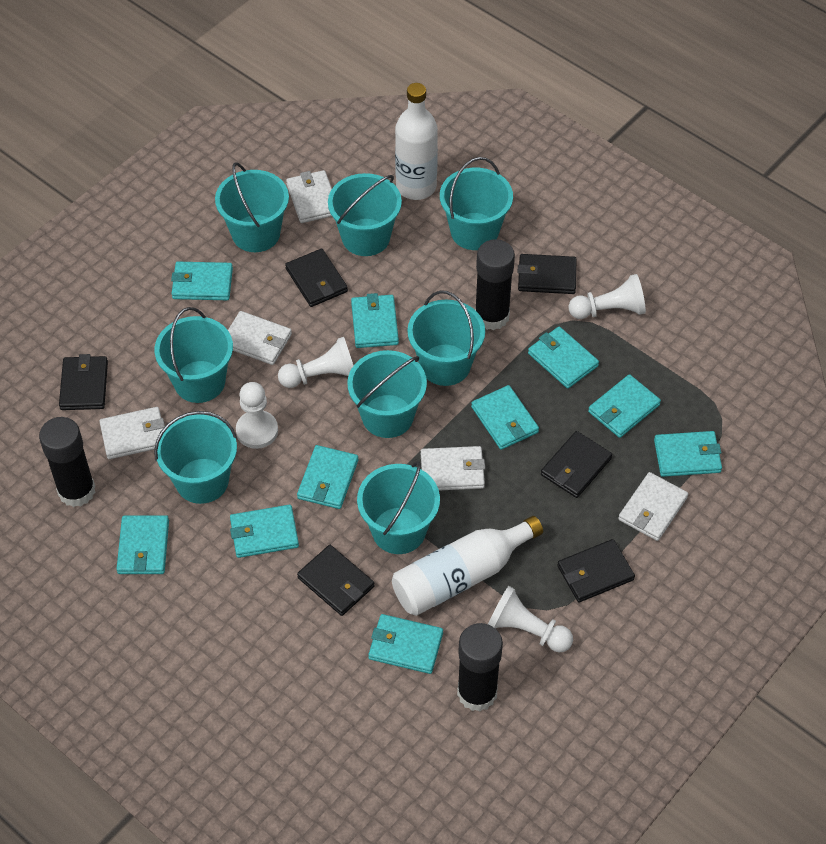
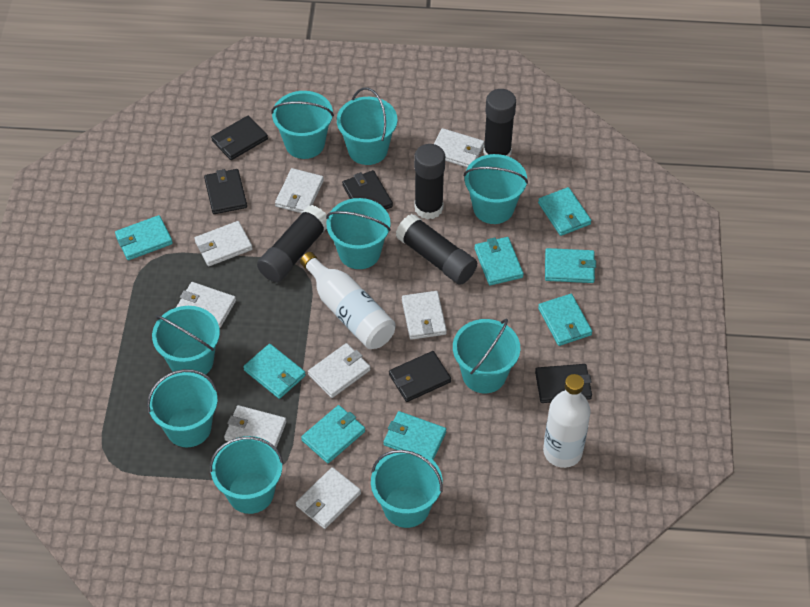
black glue stick: [39,417,95,507] [457,623,503,712] [475,239,515,330] = 3 -> [257,205,327,283] [396,214,477,285] [414,144,445,219] [483,89,516,157] = 4
black wallet: [59,354,108,410] [285,248,348,307] [297,545,375,616] [517,254,577,294] [541,431,612,498] [557,539,635,602] = 6 -> [204,169,247,214] [211,116,268,160] [342,170,393,209] [389,351,451,402] [535,364,592,403] = 5
turquoise bucket: [154,411,237,504] [155,307,233,403] [215,162,289,252] [328,173,402,256] [347,350,427,438] [357,461,440,554] [407,290,485,386] [440,157,513,250] = 8 -> [147,369,218,447] [152,306,220,375] [210,436,284,514] [271,91,334,159] [326,198,391,269] [337,88,397,165] [371,450,443,528] [453,318,520,393] [464,154,528,224] = 9
turquoise wallet: [117,515,169,574] [171,262,233,300] [230,505,299,558] [297,445,358,509] [351,293,399,348] [368,614,443,674] [471,385,539,450] [528,327,599,389] [588,374,661,438] [654,431,722,477] = 10 -> [115,215,173,260] [243,344,306,399] [301,405,365,463] [384,411,446,460] [475,237,524,286] [538,187,592,236] [538,294,592,346] [545,248,596,283] = 8
white pawn: [236,382,278,449] [278,337,354,388] [488,586,573,653] [569,274,646,319] = 4 -> none = 0
white wallet: [99,407,165,459] [228,311,292,365] [286,170,332,223] [421,446,485,491] [618,472,688,541] = 5 -> [177,282,236,328] [194,221,253,266] [224,405,287,447] [275,168,324,213] [296,467,361,529] [308,343,371,398] [402,291,447,340] [434,128,484,167] = 8

